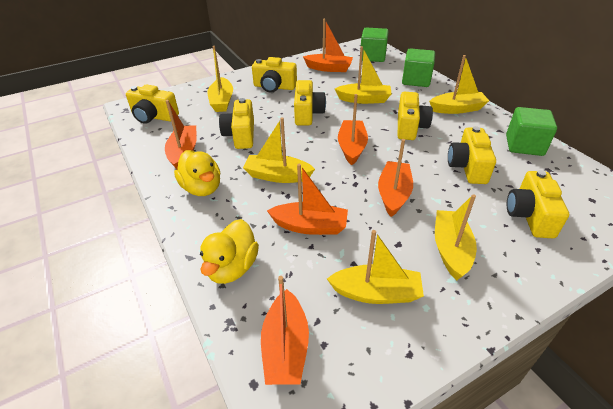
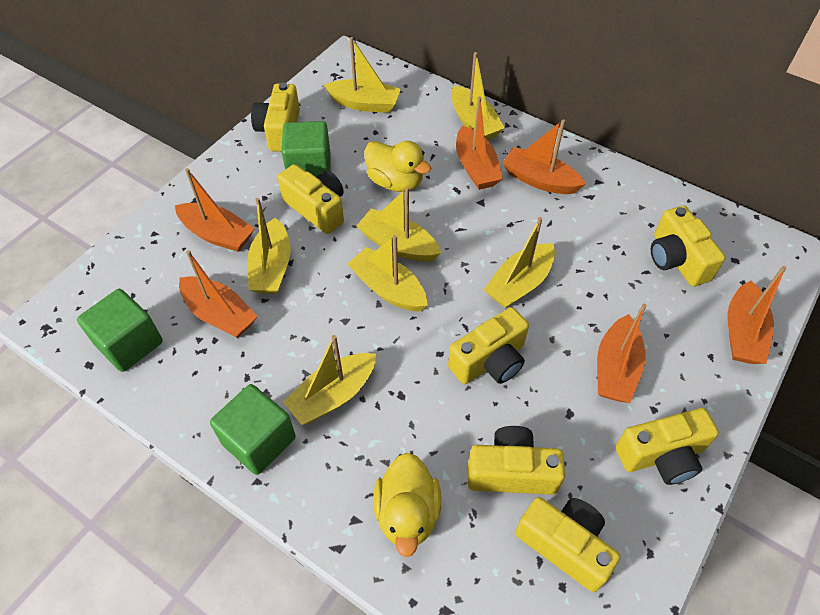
yellow boat: [207,46,233,112] [243,117,315,183] [327,230,424,304] [335,46,392,104] [429,55,489,114] [435,194,477,280] = 6 -> [247,198,291,294] [283,335,376,425] [324,37,401,113] [347,235,428,312] [357,187,441,262] [451,52,505,140] [484,217,555,308] = 7

